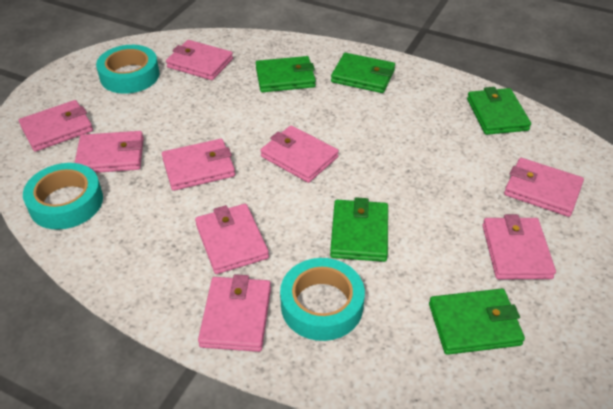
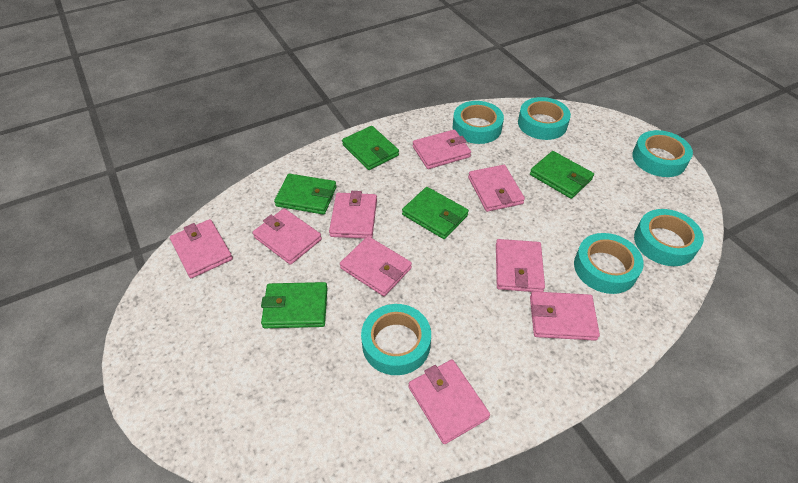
turquoise tape: [23,163,103,230] [96,45,160,94] [280,258,365,341] = 3 -> [361,304,431,375] [453,101,504,144] [518,97,571,140] [574,233,644,294] [632,130,693,177] [634,209,704,266] = 6

